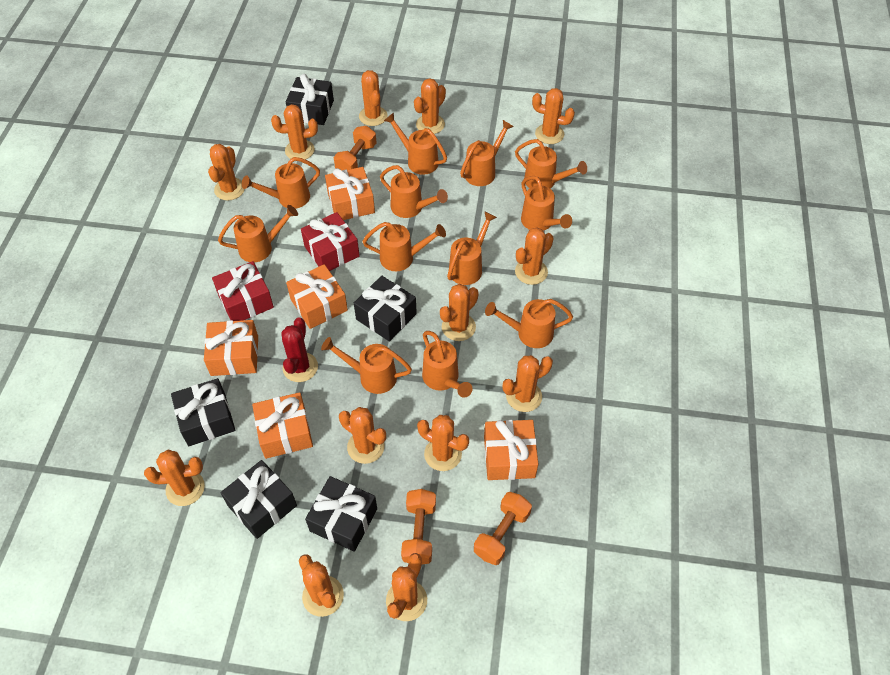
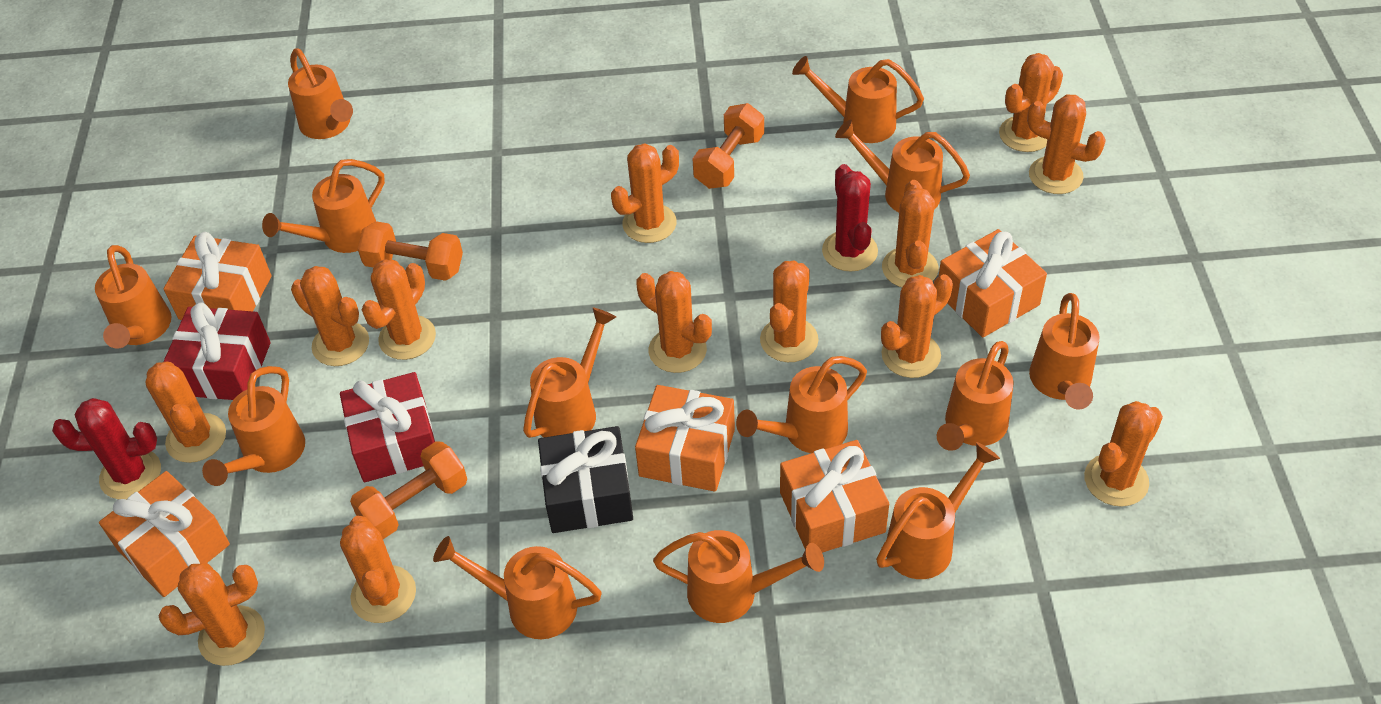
black gift: [171,378,235,446] [221,460,297,539] [286,74,334,125] [305,476,377,552] [354,276,417,342] = 5 -> [538,426,633,533] = 1
orange watering can: [218,205,298,262] [242,157,320,209] [321,337,412,394] [362,222,446,271] [380,165,448,218] [384,113,447,175] [422,331,472,398] [447,211,497,285] [460,120,514,186] [485,299,573,348] [515,139,587,189] [521,176,572,231] = 12 -> [95,245,172,349] [202,366,305,486] [262,159,385,253] [288,48,353,139] [433,536,602,639] [523,308,616,438] [653,530,824,623] [736,356,867,453] [792,56,924,143] [835,120,970,212] [876,442,1000,579] [937,341,1013,451] [1029,293,1099,410] = 13
red cactus: [281,317,318,382] = 1 -> [52,398,161,499] [822,164,878,272] = 2

